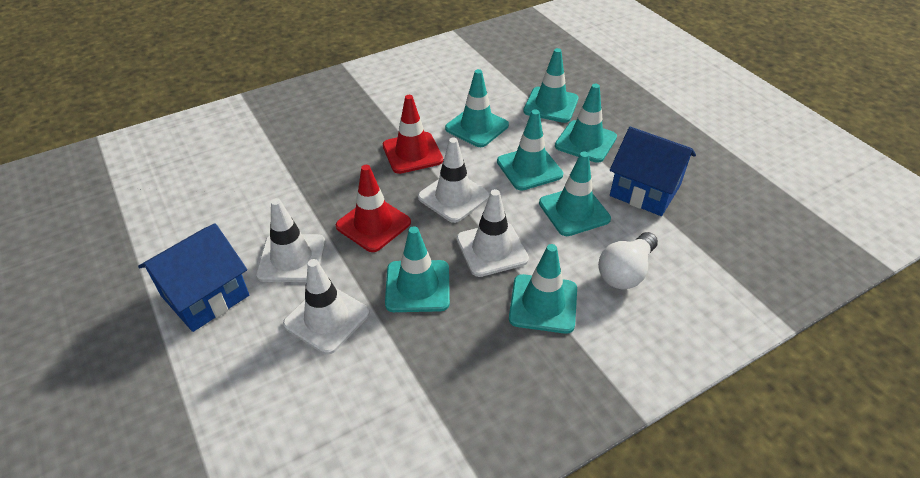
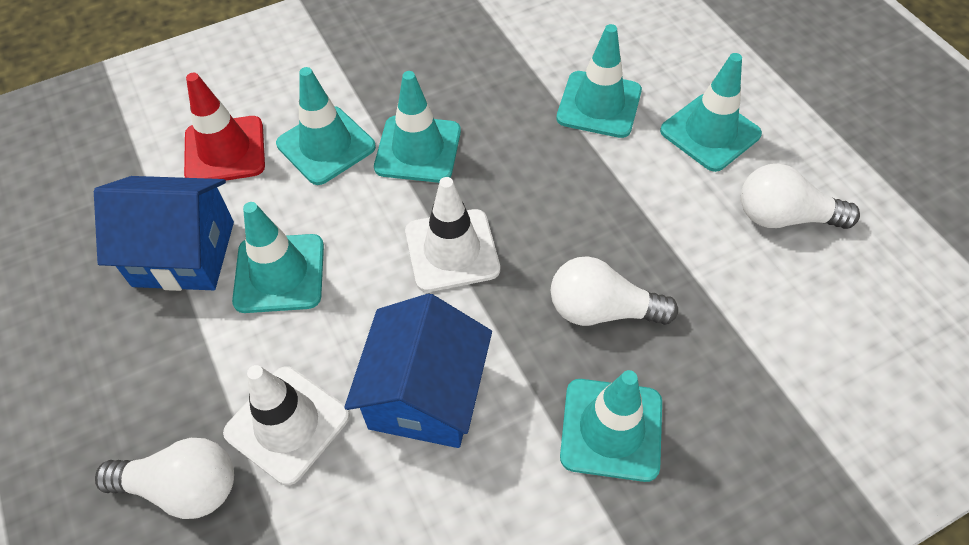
red traffic cone: [336,165,411,252] [383,95,443,174] = 2 -> [184,73,265,181] = 1
turquoise traffic cone: [385,226,450,312] [445,69,509,147] [497,110,563,191] [509,244,577,334] [523,48,578,123] [539,151,611,236] [555,84,617,163] = 7 -> [232,202,324,313] [276,67,376,185] [374,71,461,183] [556,24,642,138] [560,370,662,482] [660,53,762,172] = 6
white light bulb: [598,232,658,289] = 1 -> [95,438,234,519] [551,256,678,326] [741,164,860,229] = 3
white traffic cone: [256,198,325,282] [283,259,370,354] [418,137,490,223] [457,189,529,277] = 4 -> [223,365,350,485] [405,177,500,292] = 2

